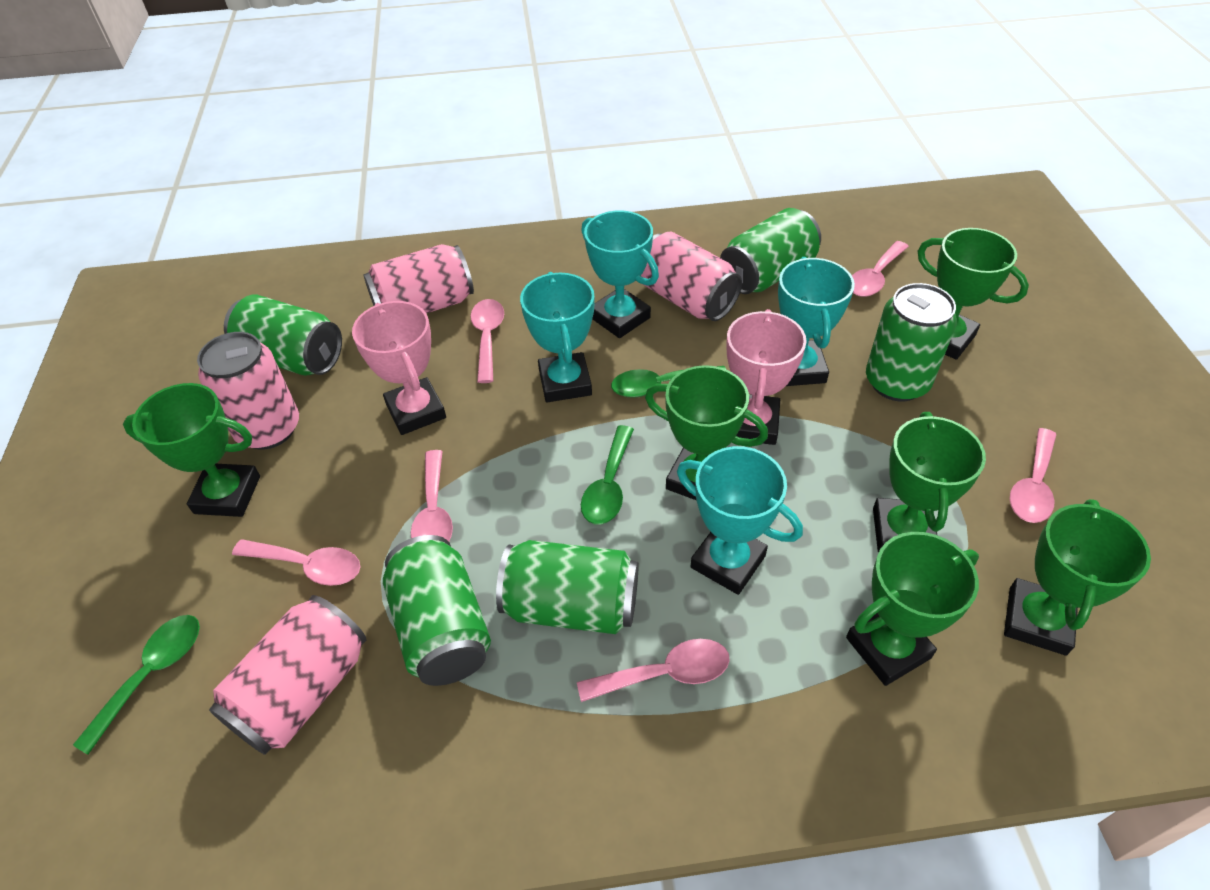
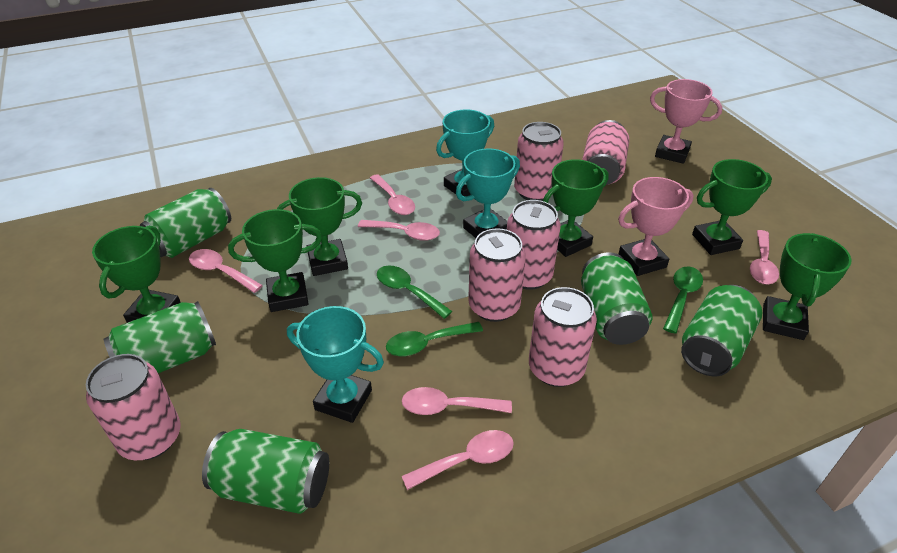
pink can: [197,332,299,450] [209,595,366,755] [364,244,474,313] [641,232,742,321] = 4 -> [86,354,180,460] [468,228,526,322] [507,200,561,290] [514,122,564,201] [529,287,597,387] [582,120,629,185] = 6
turquoise trophy: [520,272,594,403] [581,211,659,338] [677,446,803,595] [778,257,855,386] = 4 -> [287,306,384,423] [436,109,494,196] [456,148,520,238] = 3

